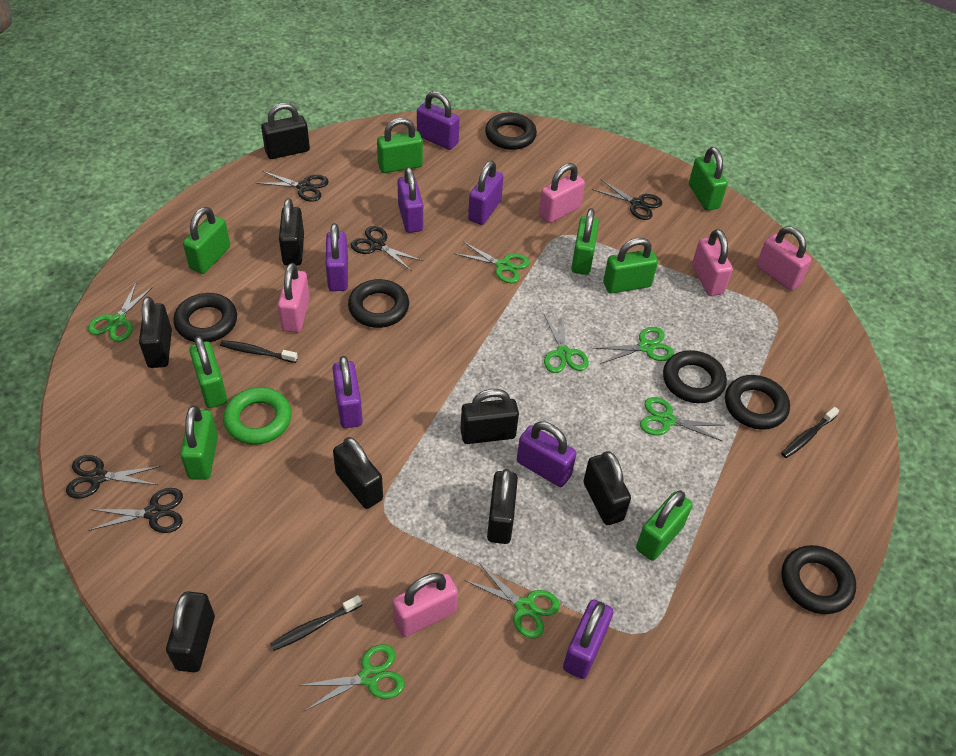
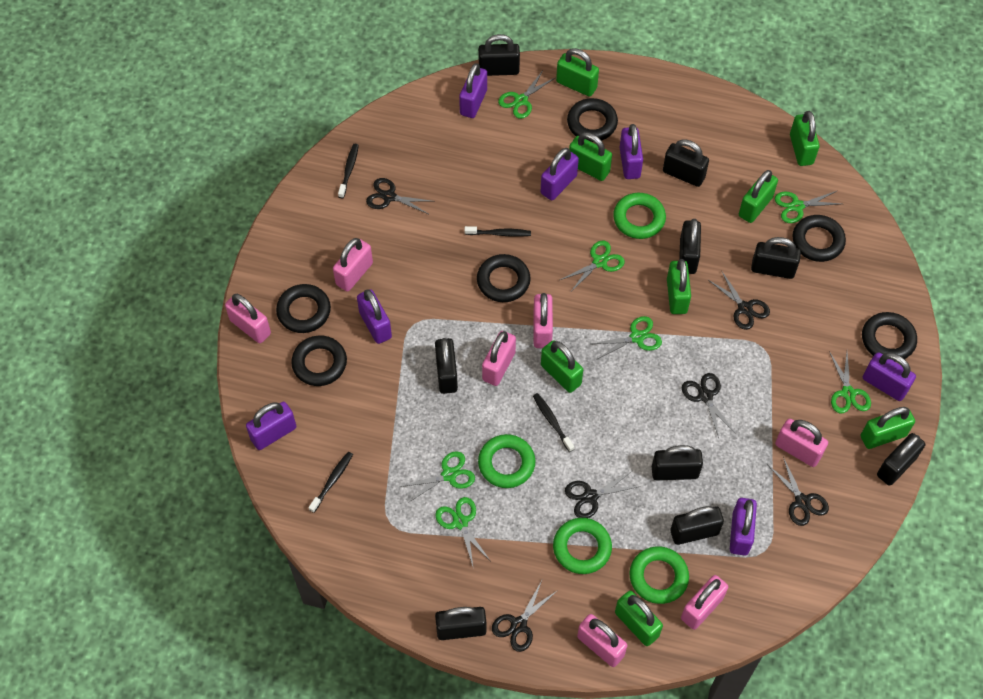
black padlock: [139,297,172,368] [166,592,215,673] [261,103,310,159] [279,198,304,266] [333,437,383,509] [460,389,519,444] [487,469,518,544] [583,451,631,525] = 8 -> [435,338,458,394] [435,607,486,640] [478,34,520,76] [652,445,703,480] [663,140,709,187] [670,506,724,545] [679,219,701,274] [751,237,801,279] [877,433,925,486] = 9
black scissors: [66,455,162,499] [88,488,183,533] [256,171,329,202] [351,226,423,271] [592,179,662,220] = 5 -> [366,178,435,214] [492,581,558,652] [565,471,641,518] [682,373,736,438] [708,270,770,330] [767,457,829,526] = 6
black toothbrush: [220,340,298,363] [270,595,362,651] [781,407,839,458] = 3 -> [308,452,353,513] [338,144,359,198] [464,226,531,237] [533,393,574,452] = 4
green ring: [223,387,291,445] = 1 -> [478,434,536,488] [553,518,612,574] [613,193,666,239] [629,546,689,604] = 4
pink padlock: [278,263,310,332] [392,573,458,637] [539,163,585,223] [692,229,733,296] [757,226,812,290] = 5 -> [225,294,271,343] [333,238,373,291] [482,331,516,386] [533,293,553,348] [577,614,627,667] [681,575,728,630] [775,419,828,467] = 7

